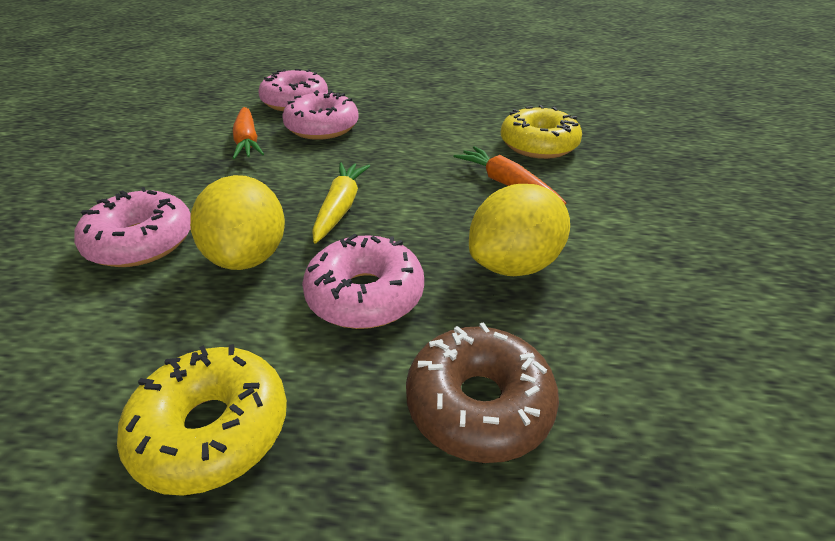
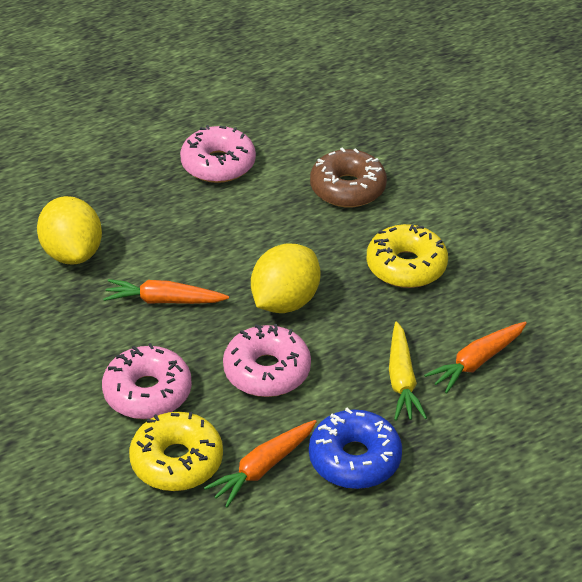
blue donut: none = 0 -> [309,408,402,489] = 1
orange carrot: [233,107,264,159] [453,146,566,205] = 2 -> [103,279,229,304] [204,420,317,508] [424,322,527,394] = 3
pink donut: [74,187,191,267] [258,69,328,111] [282,90,359,140] [302,234,424,329] = 4 -> [102,343,192,419] [180,125,256,183] [223,324,311,397] = 3

